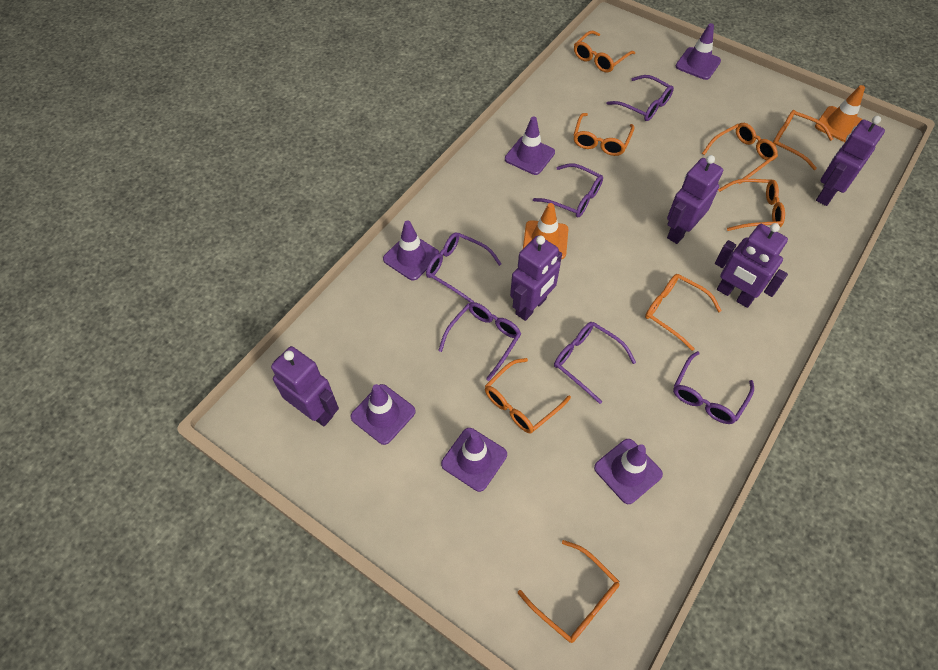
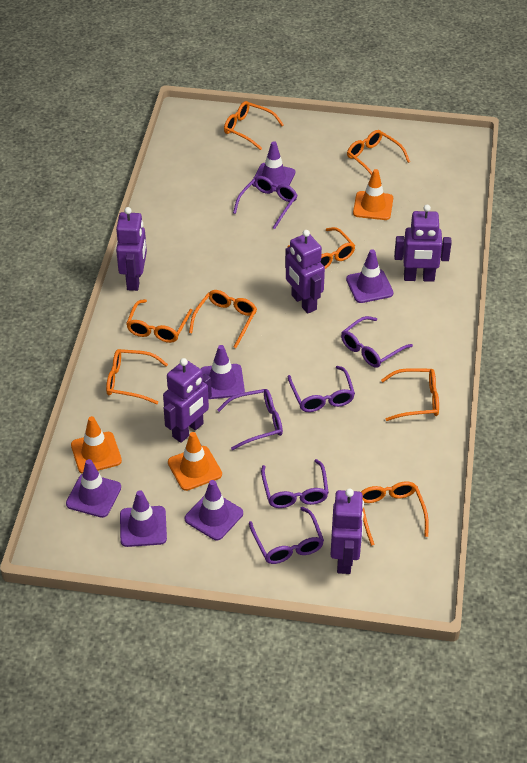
orange traffic cone: [523,203,568,259] [815,85,865,142] = 2 -> [71,416,122,474] [168,432,222,491] [353,169,393,220] = 3

